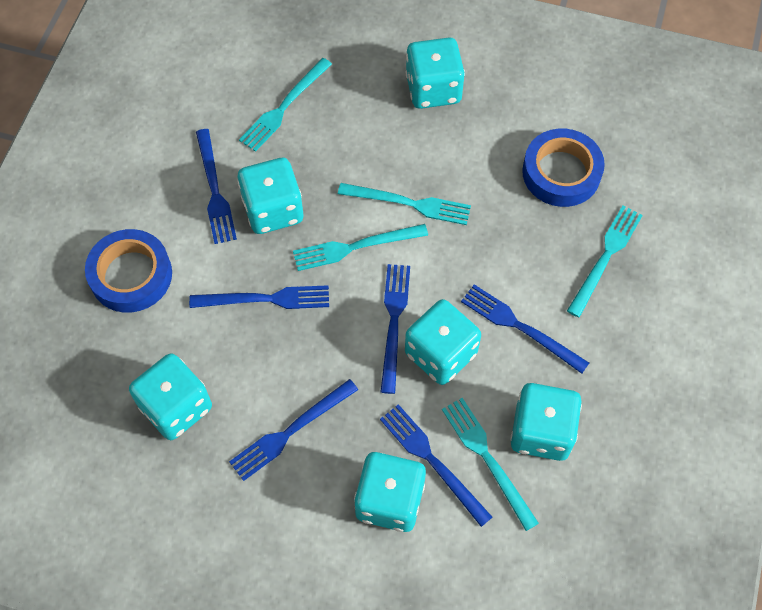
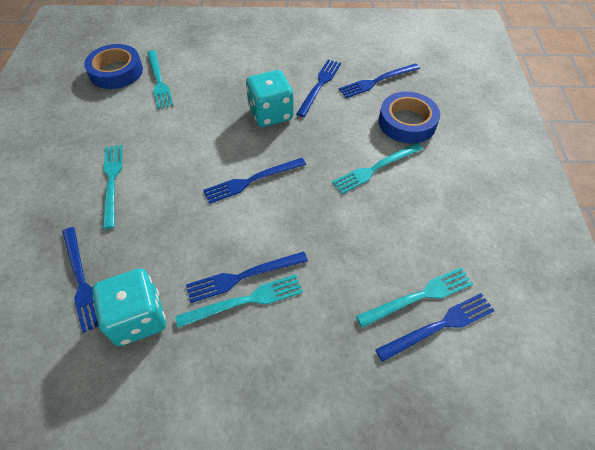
turquoise dice: [129,353,212,440] [238,158,303,234] [354,452,426,532] [405,299,481,385] [406,38,465,109] [510,383,582,461] = 6 -> [92,268,166,346] [246,70,294,127] = 2

